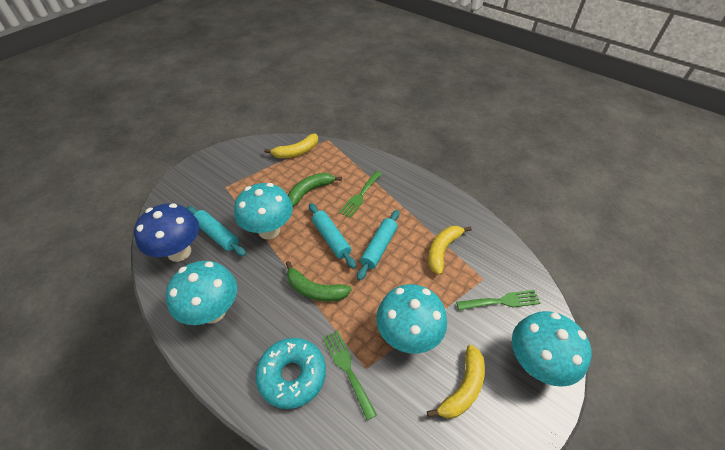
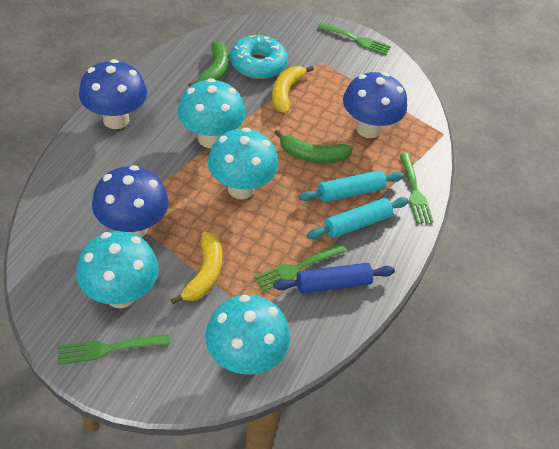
blue mushroom: [134,203,199,262] = 1 -> [79,59,147,129] [92,165,169,238] [343,72,407,138] = 3
blue rolling pin: none = 0 -> [274,263,395,293] = 1
green fork: [323,330,377,421] [339,171,382,218] [456,290,541,310] = 3 -> [58,334,170,365] [254,244,346,292] [318,23,391,55] [399,153,433,223] = 4
turquoise rolling pin: [187,206,246,256] [309,203,356,269] [357,210,399,281] = 3 -> [299,170,404,202] [307,197,409,239] = 2
yellow banana: [264,133,318,158] [427,345,485,419] [428,226,472,275] = 3 -> [170,231,222,304] [272,66,314,113] = 2

